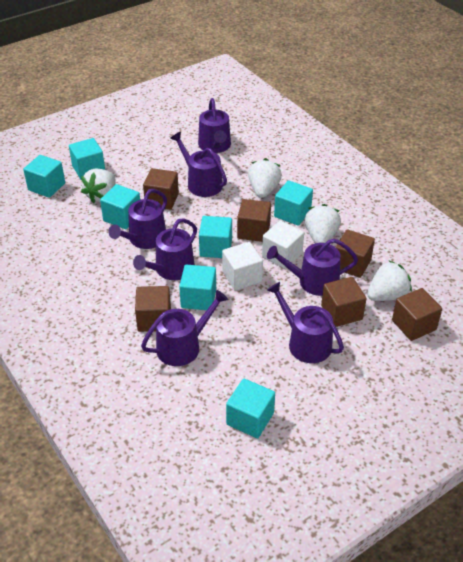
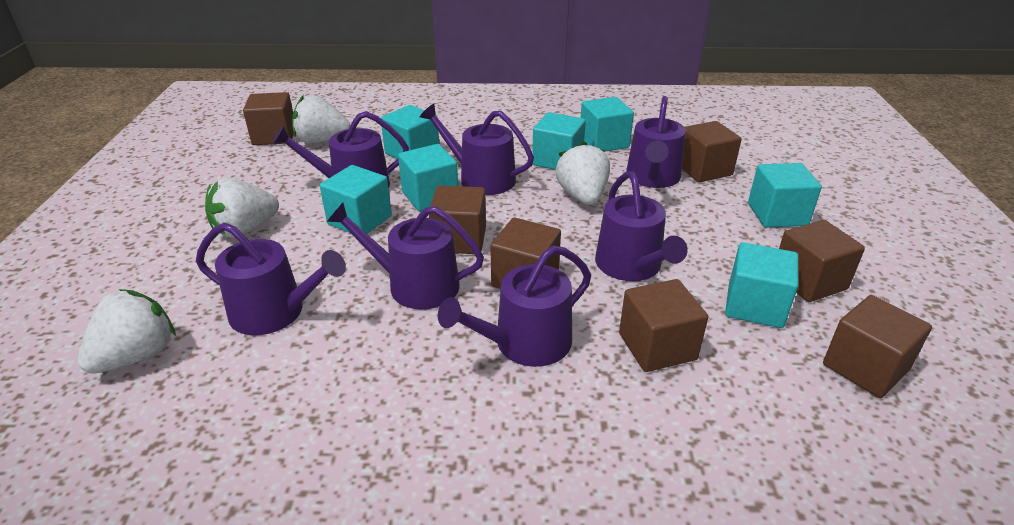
brown cube: [135,286,171,332] [143,168,179,210] [237,199,271,242] [321,277,367,327] [336,229,375,278] [392,288,442,341] = 6 -> [243,92,294,145] [429,186,486,254] [490,218,561,289] [619,279,708,372] [682,121,742,182] [779,220,865,302] [823,295,932,398] = 7
white cube: [222,242,263,291] [262,220,304,269] = 2 -> none = 0

